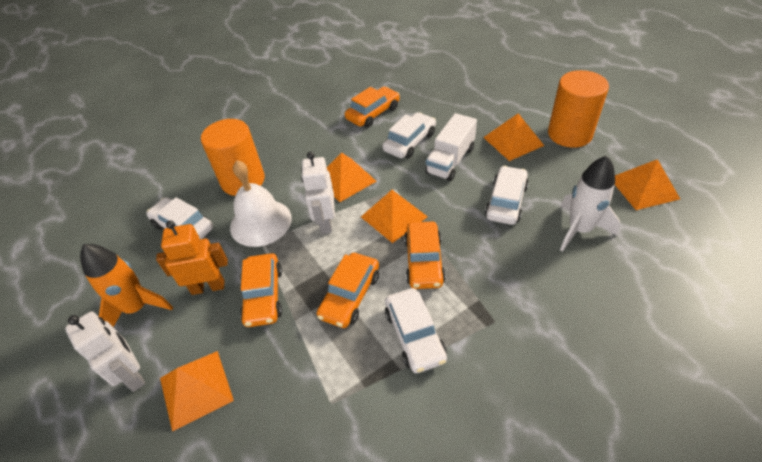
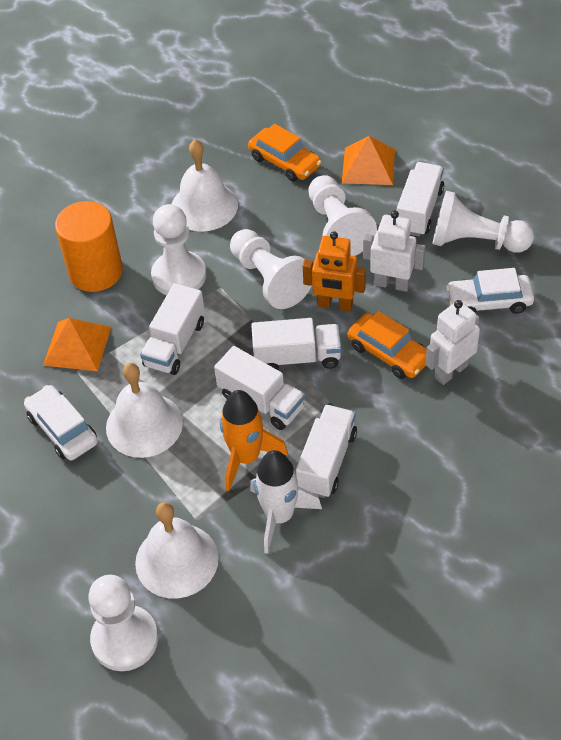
orange car: [240,253,282,327] [317,253,379,328] [345,87,400,128] [404,222,446,289] = 4 -> [248,124,321,182] [348,311,427,379] = 2
orange cylinder: [201,119,265,196] [548,70,609,148] = 2 -> [55,201,123,292] = 1
orange pyramid: [160,351,234,431] [327,152,377,202] [361,190,428,243] [483,113,544,161] [615,159,680,210] = 5 -> [43,318,111,371] [342,136,395,185] = 2
white bell: [230,160,292,247] = 1 -> [106,363,183,458] [135,502,219,598] [172,140,238,232] = 3
white car: [146,197,213,239] [382,112,436,159] [385,288,447,373] [485,166,529,225] = 4 -> [24,385,98,460] [446,268,534,314] = 2
white pawn: none = 0 -> [88,575,158,671] [151,204,206,295] [230,229,311,309] [308,175,377,256] [432,191,534,253] = 5
white truck: [425,113,477,181] = 1 -> [140,283,205,375] [214,346,305,430] [251,318,342,370] [296,405,357,498] [397,162,444,237] = 5

